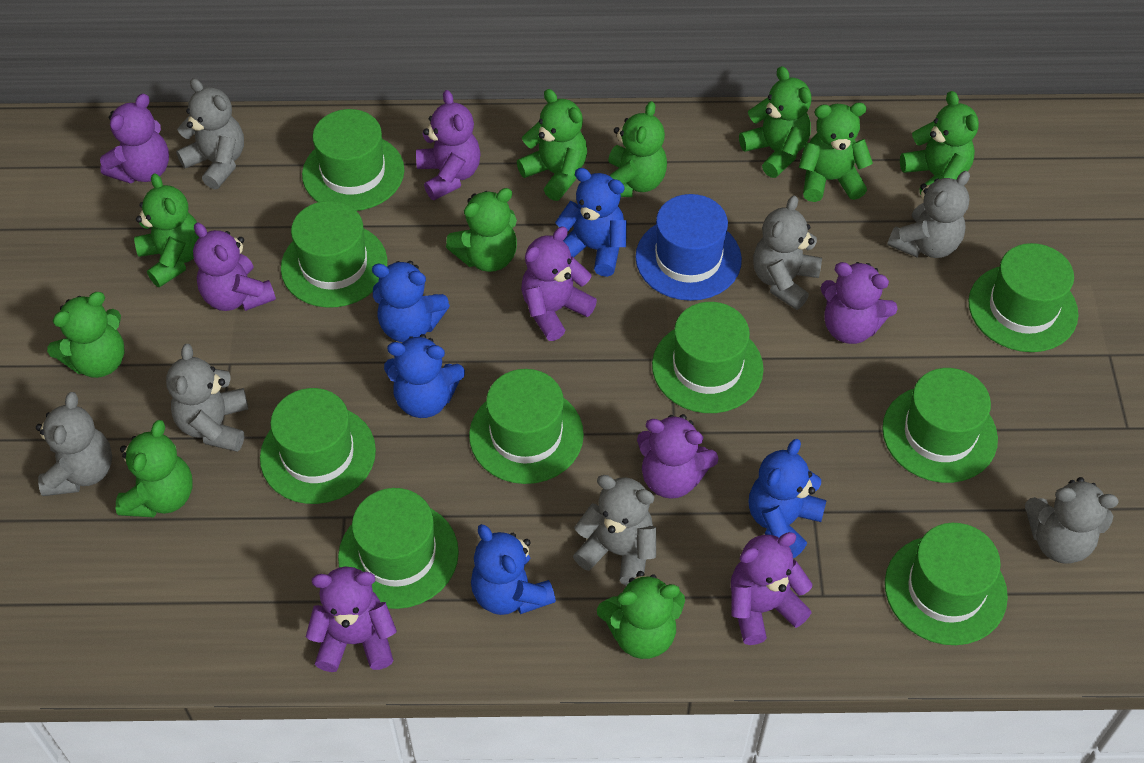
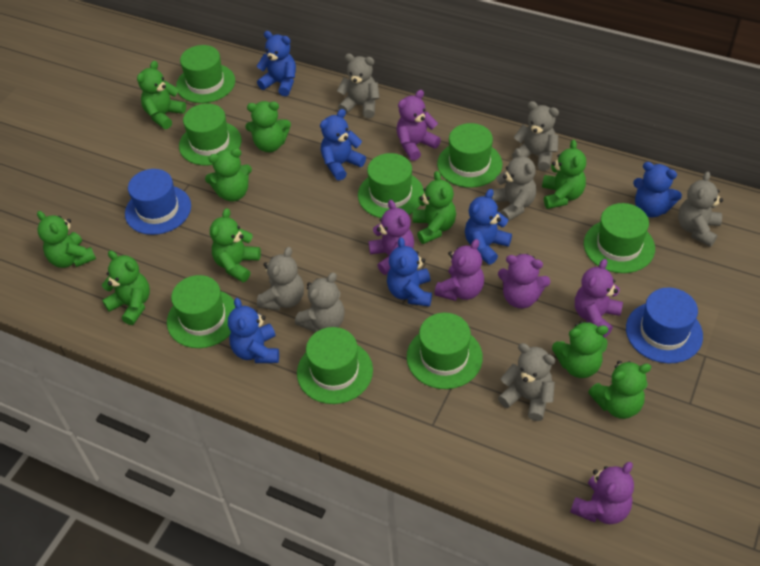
blue hat: [635,194,742,301] = 1 -> [125,169,191,235] [626,288,703,363] = 2
blue teddy bear: [372,261,450,342] [384,334,465,418] [471,524,556,615] [555,168,627,277] [749,439,827,558] = 5 -> [228,298,279,363] [257,31,296,96] [320,109,366,181] [387,237,432,307] [465,189,512,265] [633,162,682,217] = 6
green hat: [260,388,376,504] [281,201,387,308] [302,109,404,211] [338,488,459,609] [469,369,584,484] [652,302,764,413] [882,368,998,483] [885,523,1008,645] [968,243,1079,352] = 9 -> [167,275,235,348] [176,45,235,103] [179,104,241,166] [297,327,373,404] [358,153,424,218] [407,313,483,389] [437,123,502,188] [584,203,655,273] = 8
purple teddy bear: [100,93,169,183] [193,222,276,311] [306,567,397,672] [416,90,481,200] [521,227,597,341] [637,414,719,499] [731,532,813,645] [821,262,898,344] = 8 -> [368,200,414,275] [396,90,441,161] [434,239,484,301] [498,254,550,308] [570,462,634,524] [575,259,623,337] = 6

